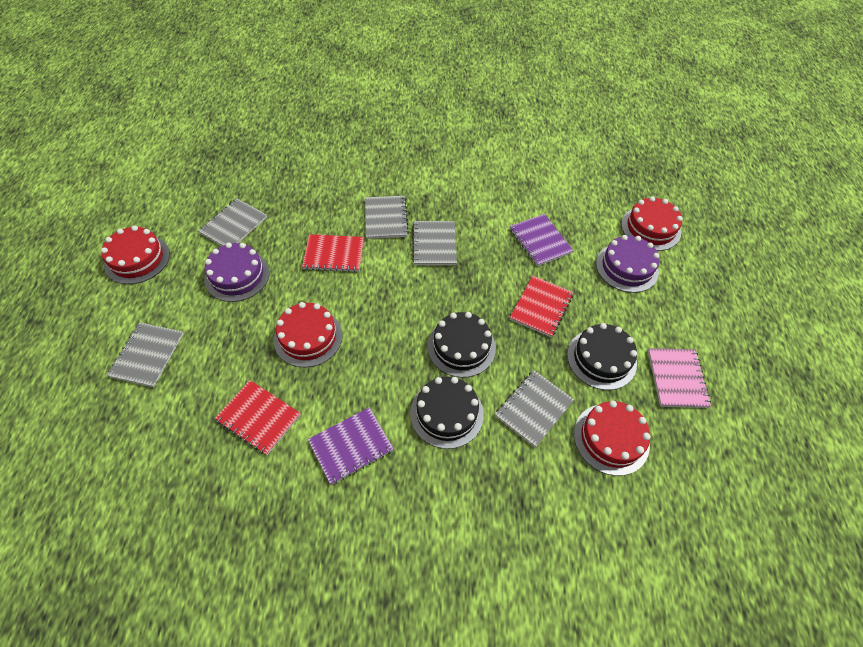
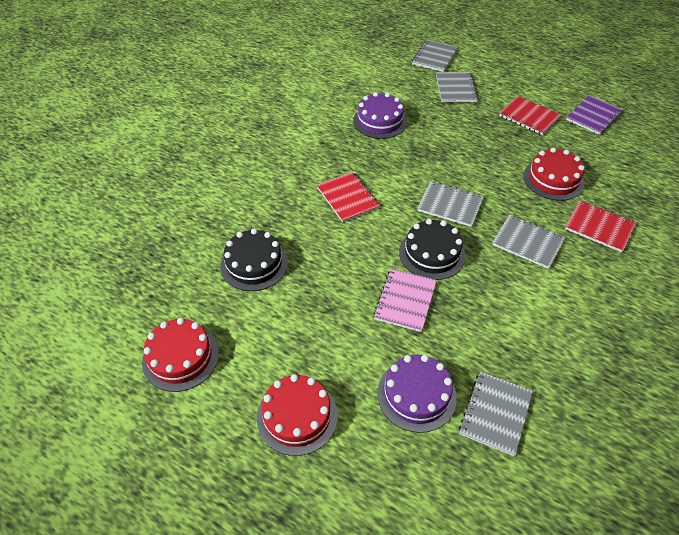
black cake: [410,376,484,449] [427,312,496,378] [567,323,637,390] = 3 -> [220,229,288,291] [399,219,466,280] = 2
purple notebook: [308,407,394,485] [510,214,574,266] = 2 -> [566,95,623,135] = 1
red cake: [101,226,170,284] [274,302,343,367] [574,401,651,476] [621,196,683,251] = 4 -> [142,318,219,392] [257,374,338,456] [523,148,585,201] = 3

